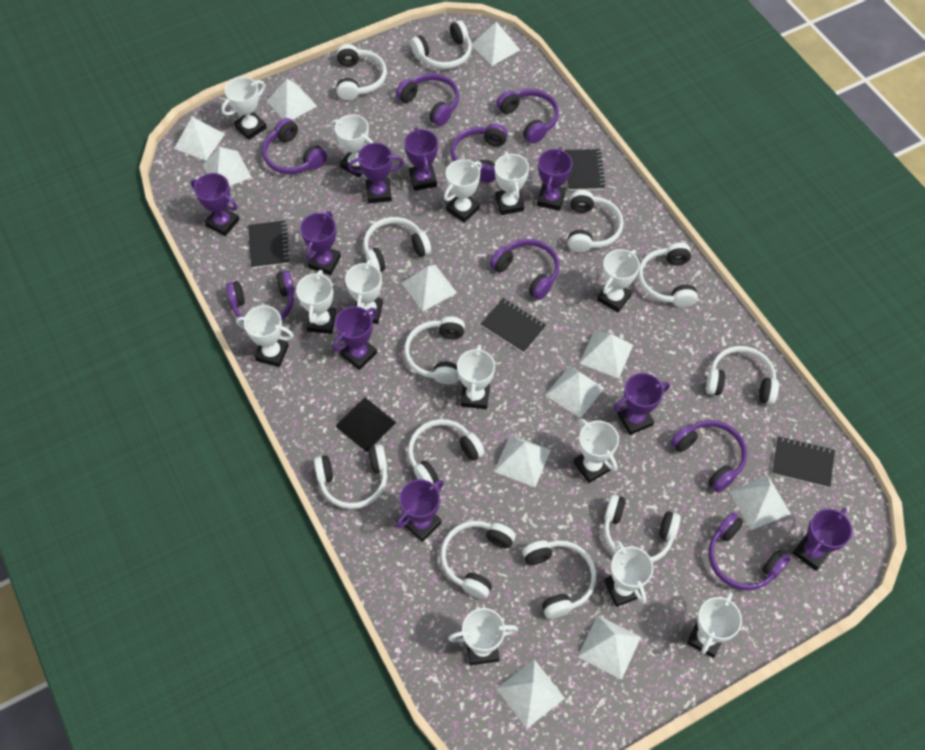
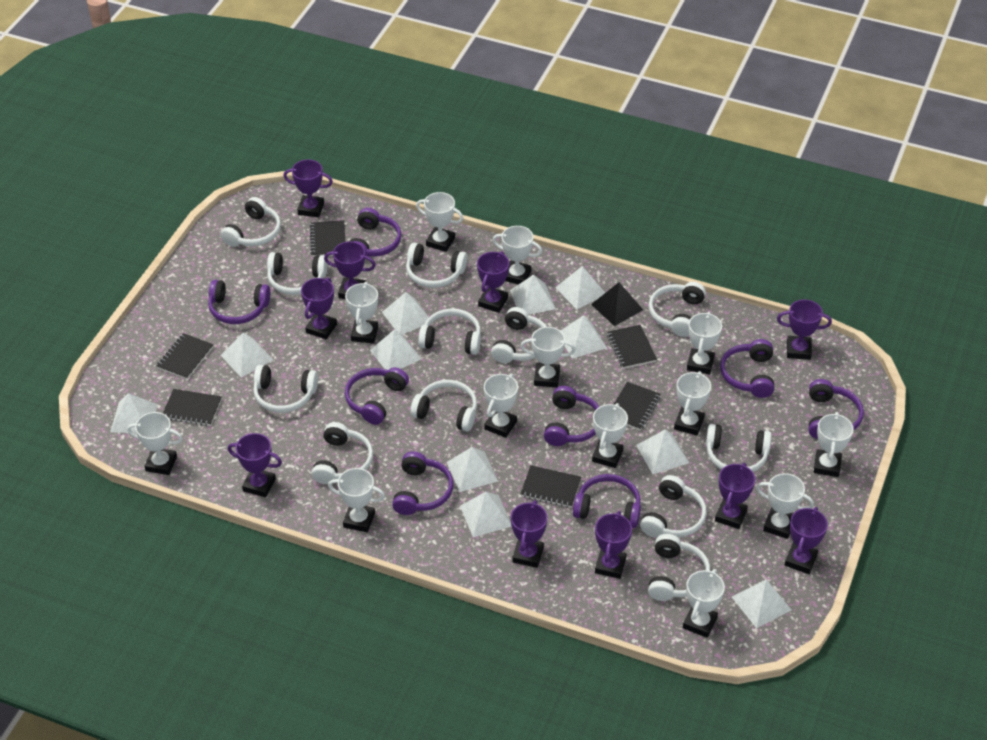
black notebook: [248,221,290,268] [481,298,546,353] [565,149,606,191] [772,436,835,488] = 4 -> [157,333,213,379] [163,389,222,426] [309,220,345,257] [520,465,581,508] [607,325,657,369] [614,382,660,430] = 6
purple trophy: [191,173,240,236] [300,211,341,275] [333,306,377,370] [348,143,404,203] [396,479,444,542] [404,128,438,191] [537,147,572,211] [614,373,670,435] [792,508,853,571] = 9 -> [228,433,282,497] [283,159,333,217] [301,278,337,339] [324,241,376,299] [477,251,509,313] [511,500,548,568] [595,511,632,579] [715,463,755,529] [777,299,832,360] [785,507,828,574] = 10

